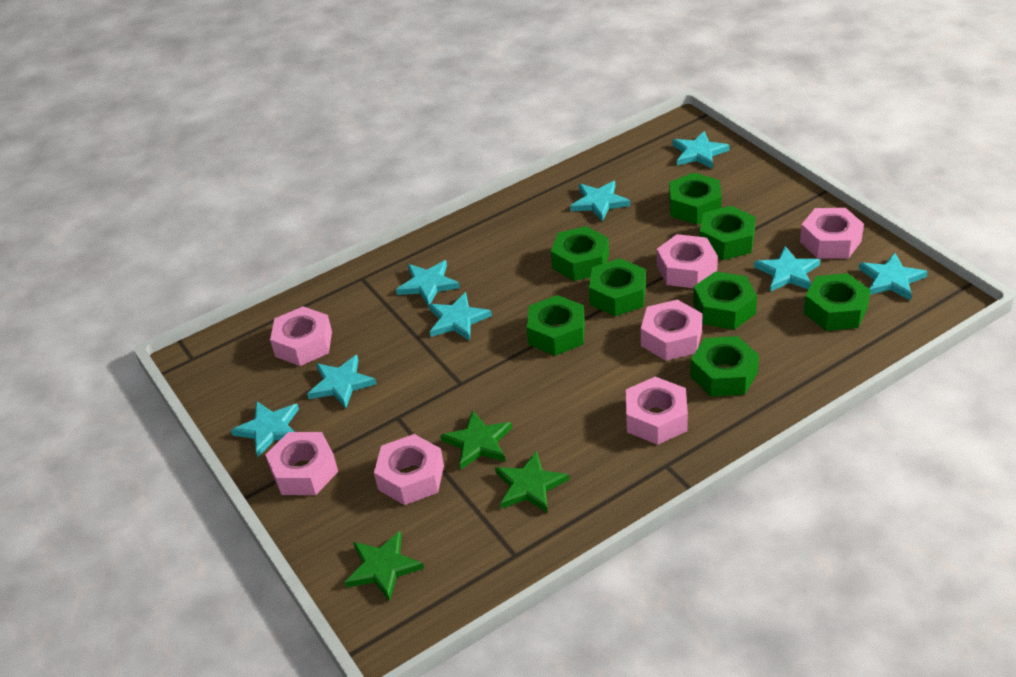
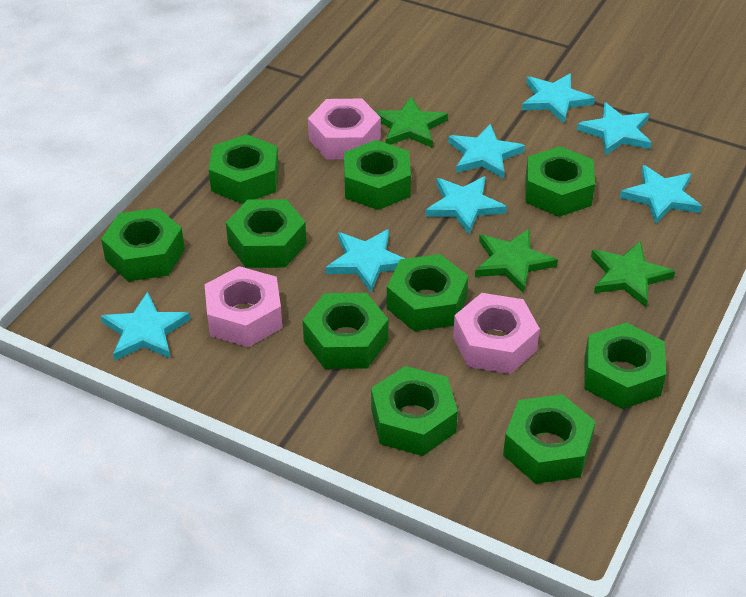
green nut: [527,295,585,356] [551,226,609,281] [589,258,646,316] [669,172,722,225] [691,336,759,397] [693,271,757,330] [699,206,756,260] [804,273,870,331] = 8 -> [101,208,185,281] [209,134,279,204] [226,199,306,268] [303,293,388,369] [344,140,411,210] [371,366,458,456] [387,254,468,331] [503,394,596,484] [525,146,595,217] [584,323,666,409] = 10
pink nut: [265,432,338,495] [270,306,332,366] [374,434,444,505] [626,377,688,445] [641,300,703,361] [657,234,718,288] [800,208,864,259] = 7 -> [205,266,282,347] [308,99,381,159] [453,293,540,374] = 3
turquoise star: [231,402,299,457] [307,355,376,409] [396,260,460,306] [429,292,492,341] [570,181,630,222] [672,131,730,169] [754,246,820,292] [859,253,928,301] = 8 -> [101,292,191,361] [326,229,405,292] [425,176,507,234] [448,124,525,179] [522,73,595,124] [577,102,652,156] [620,165,702,224] = 7

